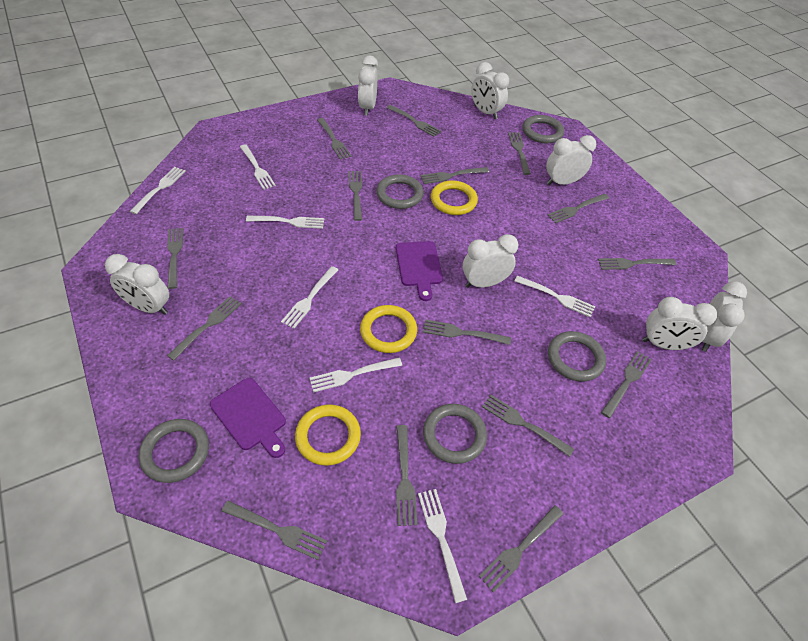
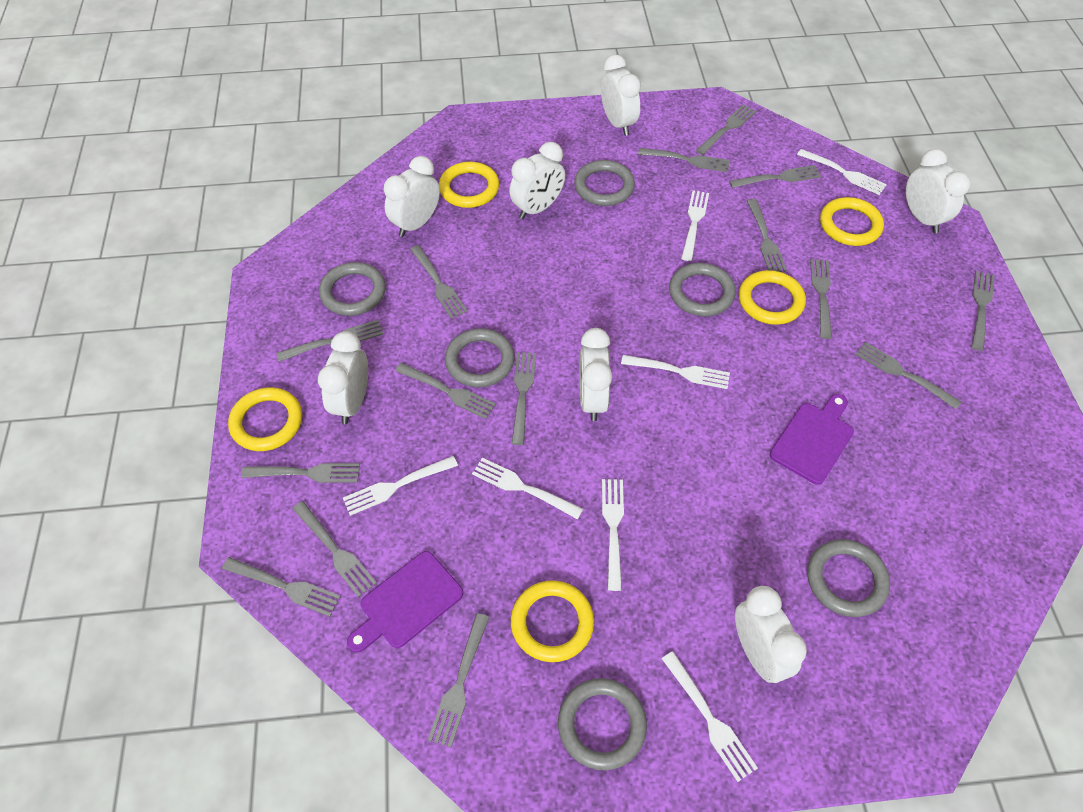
grey ring: [139,419,209,483] [376,174,424,209] [423,404,487,464] [522,115,564,143] [548,331,606,382] = 5 -> [319,262,386,316] [445,328,514,387] [558,678,647,770] [574,160,635,206] [669,263,736,316] [807,539,890,617] = 6
yellow ring: [295,404,361,466] [360,305,417,353] [431,180,478,215] = 3 -> [228,387,302,451] [439,162,499,208] [511,580,594,662] [739,270,806,325] [820,197,884,246] = 5

